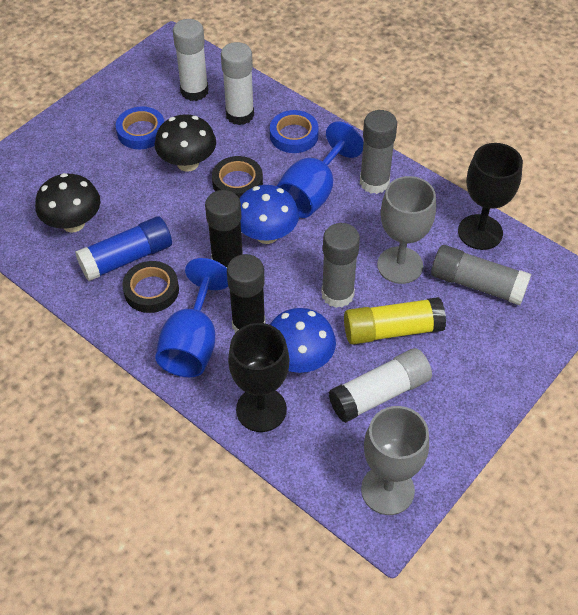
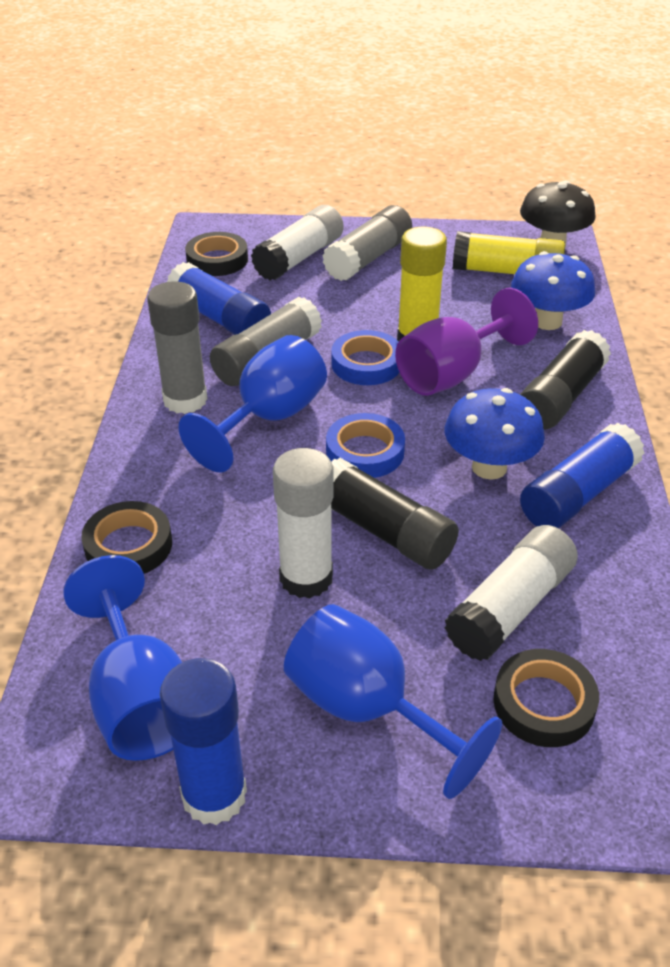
black goblet: [228,323,289,432] [458,143,523,250] = 2 -> none = 0
black mushroom: [35,173,100,232] [155,114,216,172] = 2 -> [520,181,596,248] = 1
black tape: [122,261,179,313] [212,156,263,198] = 2 -> [81,501,172,574] [185,232,248,276] [493,649,599,747] = 3
blue glue stick: [75,217,172,281] = 1 -> [160,658,247,825] [167,262,271,335] [520,423,644,528] = 3
blue goblet: [155,258,228,377] [277,122,364,218] = 2 -> [63,555,182,761] [179,335,327,472] [284,604,502,799] = 3
grey goblet: [361,406,429,515] [377,176,436,284] = 2 -> none = 0
purple goblet: none = 0 -> [395,288,538,396] = 1
yellow glue stick: [344,297,446,345] = 1 -> [397,227,447,342] [453,231,565,274] = 2

